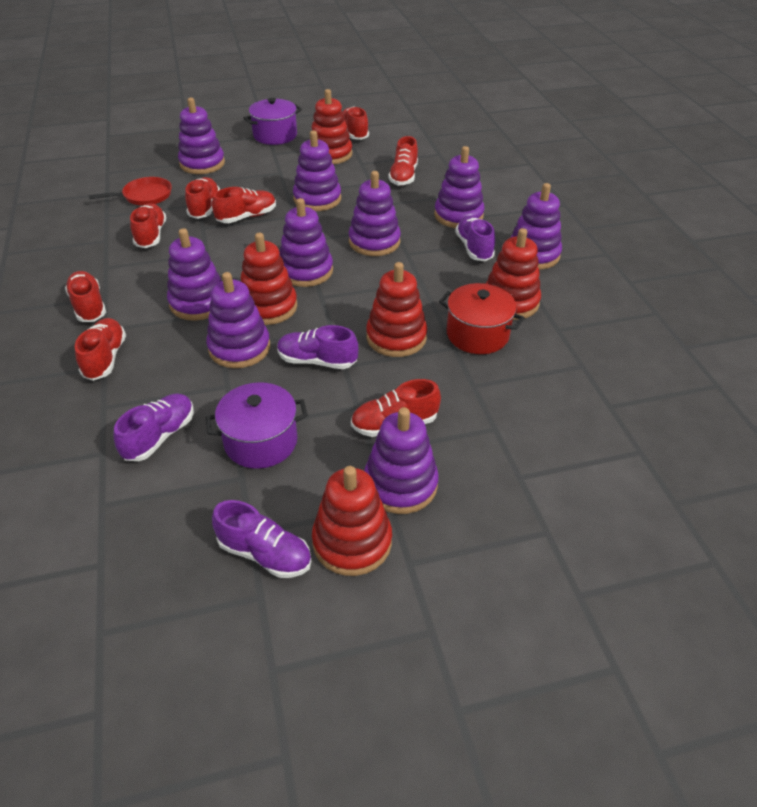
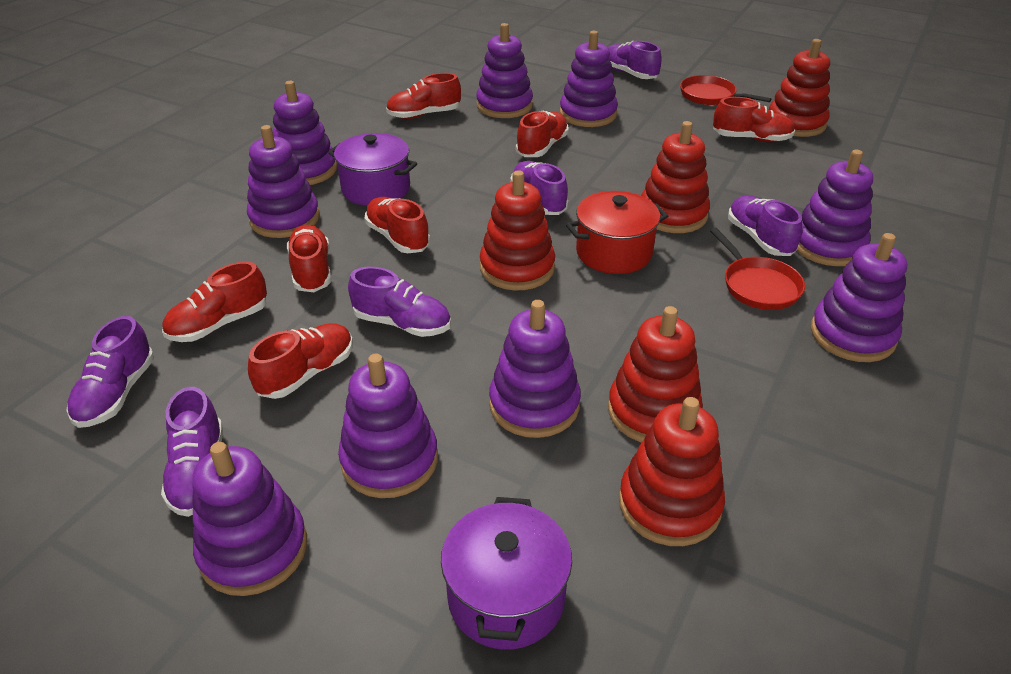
purple shoe: [114,393,194,461] [212,500,312,578] [277,325,358,369] [455,216,495,261] = 4 -> [66,316,154,428] [161,387,223,517] [348,267,451,337] [510,161,568,215] [607,41,662,79] [728,196,803,256] = 6
red pan: [89,177,172,206] = 1 -> [680,75,772,105] [710,228,805,310] = 2
red shoe: [65,271,106,322] [75,318,126,381] [130,203,166,248] [185,177,220,219] [212,187,276,223] [343,106,369,140] [351,379,441,437] [388,136,418,186] = 8 -> [162,261,267,342] [248,323,353,399] [287,225,331,292] [365,197,430,253] [386,73,461,119] [516,111,569,157] [713,97,795,142] = 7

